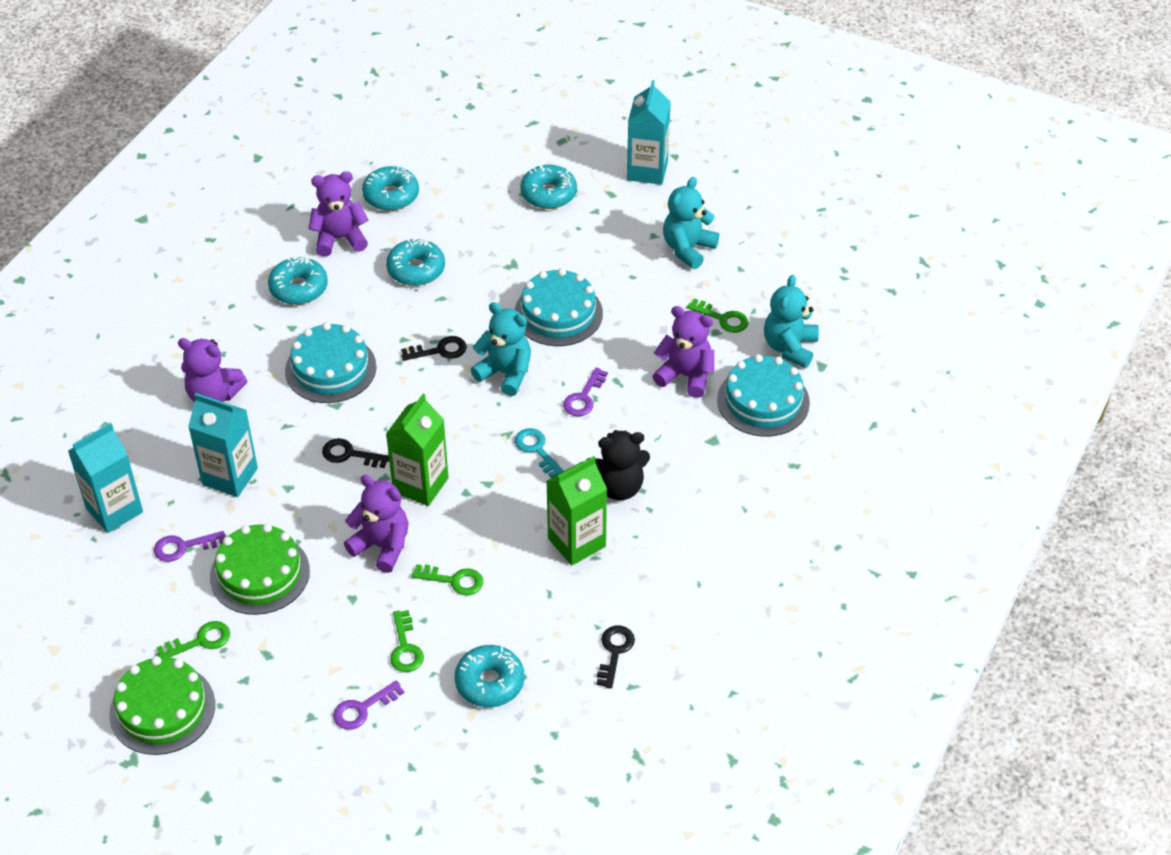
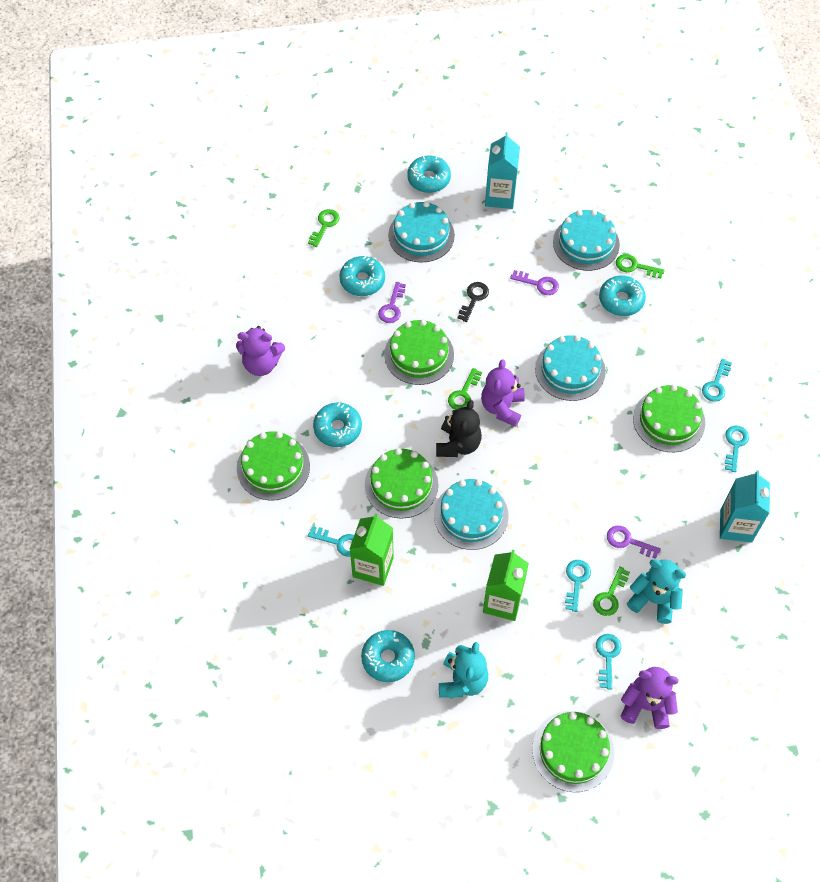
black key: [322,438,389,468] [401,336,467,361] [597,626,635,688] = 3 -> [457,282,489,322] = 1
green cake: [109,656,215,755] [210,524,310,615] = 2 -> [237,431,310,501] [365,448,438,519] [384,319,454,385] [532,711,614,792] [633,384,705,452] = 5
purple teddy bear: [178,338,247,402] [309,171,369,256] [344,475,408,573] [652,306,714,398] = 4 -> [236,326,285,376] [481,359,525,427] [621,667,679,729] = 3
turquoise cake: [285,322,376,403] [514,268,603,346] [717,354,810,437] = 3 -> [388,201,455,263] [434,479,509,550] [535,335,606,401] [553,210,620,271] = 4
turquoise carton: [68,423,143,533] [188,393,258,497] [627,80,671,185] = 3 -> [485,132,520,209] [720,471,770,543] = 2
turquoise key: [515,428,564,478] = 1 -> [308,526,354,557] [565,560,591,612] [596,634,621,689] [702,359,732,402] [725,426,749,472] = 5
turquoise teddy bear: [471,302,531,396] [663,177,719,269] [764,275,819,368] = 3 -> [439,642,488,699] [627,559,686,624] = 2

